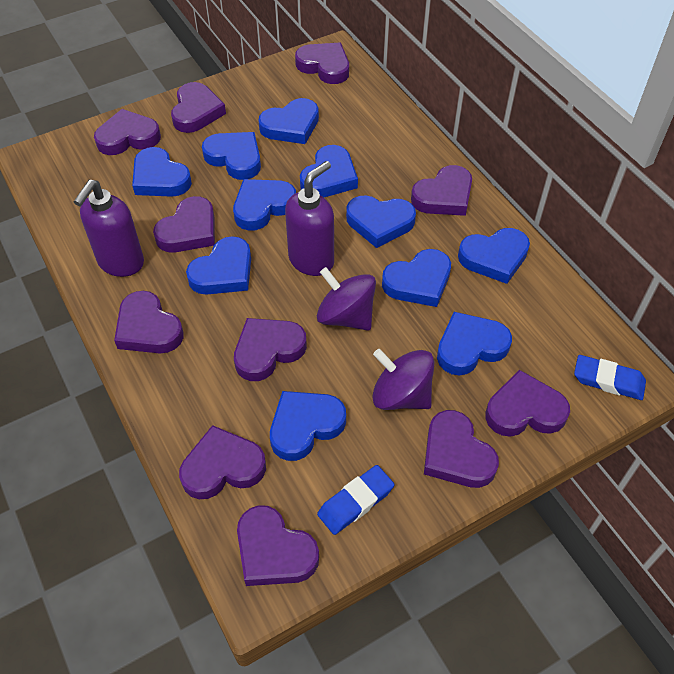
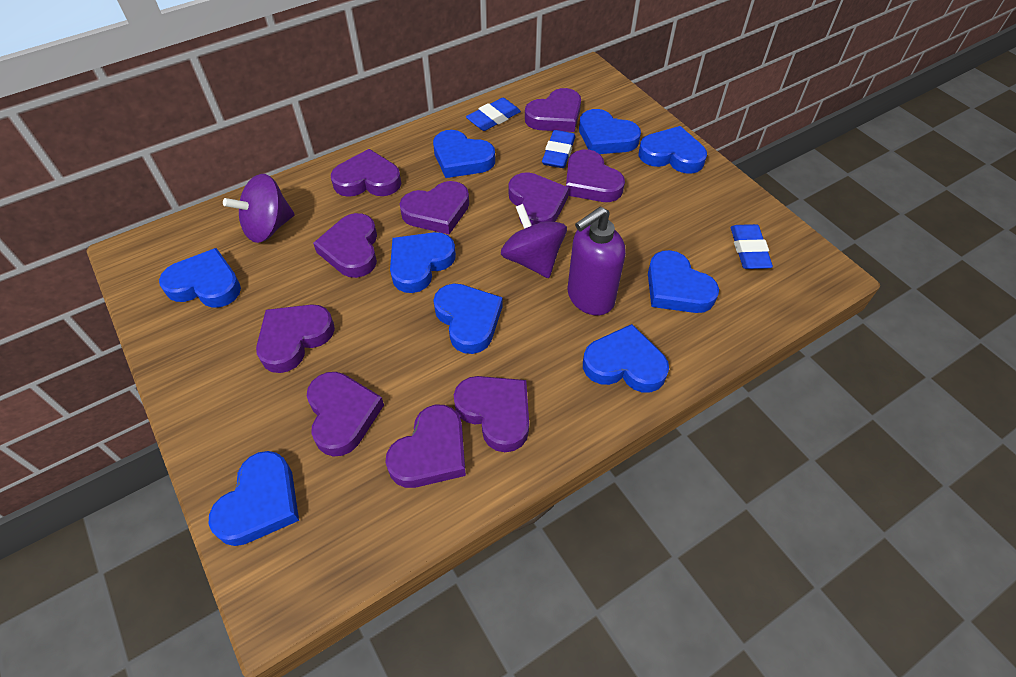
blue eraser: [317,465,394,535] [574,355,646,400] = 2 -> [466,98,521,131] [542,130,575,168] [731,224,773,269] = 3
blue heart: [132,147,192,197] [186,236,251,295] [202,132,261,180] [233,179,296,231] [258,98,319,144] [270,391,346,461] [300,145,358,197] [346,196,416,248] [382,249,451,307] [437,312,512,376] [458,228,530,284] = 11 -> [159,248,241,308] [209,451,299,546] [390,232,456,293] [433,130,495,178] [433,283,503,354] [579,109,641,154] [583,324,669,392] [639,126,707,174] [648,250,719,313] = 9
purple heart: [94,109,161,155] [114,291,183,353] [153,196,215,252] [171,82,226,133] [179,425,266,499] [234,318,307,381] [237,505,319,586] [295,42,349,84] [411,165,472,216] [424,410,499,488] [485,370,570,437] = 11 -> [256,304,335,373] [307,372,384,457] [313,213,377,278] [331,149,401,197] [385,404,466,488] [400,181,469,234] [454,376,529,452] [509,172,569,225] [525,88,581,132] [566,149,625,202] = 10
purple soap dispenser: [74,180,144,277] [285,161,334,276] = 2 -> [568,206,626,315] = 1

